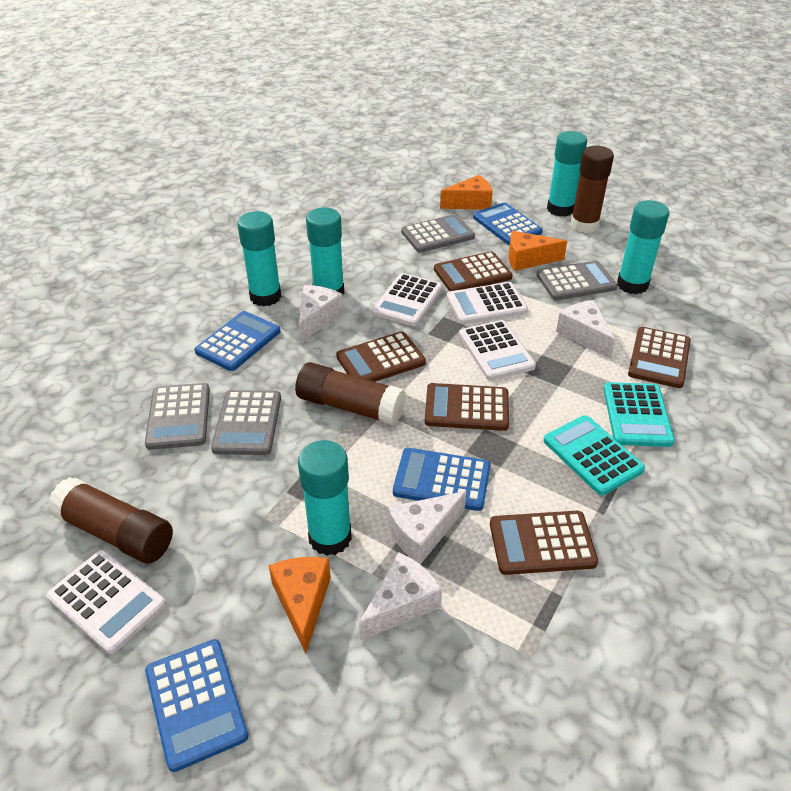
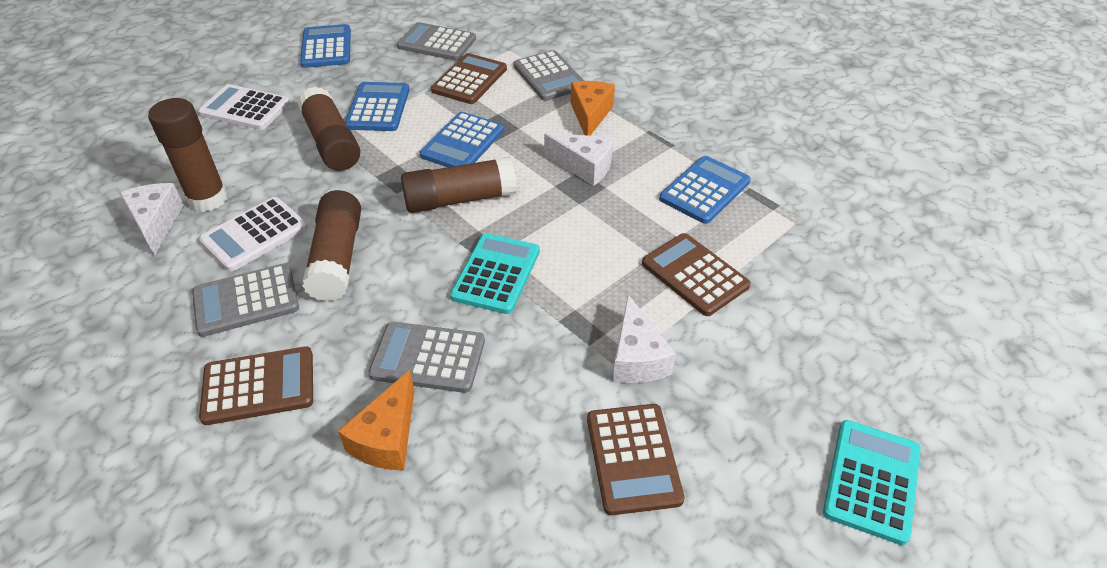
brown calculator: [336,331,426,382] [425,383,509,431] [434,251,513,291] [490,511,598,575] [628,327,691,388] = 5 -> [199,346,313,425] [431,53,507,104] [587,404,685,515] [642,233,751,316] = 4
brown glue stick: [48,477,173,563] [295,362,406,425] [570,146,614,233] = 3 -> [148,98,228,212] [297,86,360,171] [302,190,361,302] [401,156,517,213] = 4
orange cheese: [269,557,331,654] [440,175,493,209] [508,231,567,271] = 3 -> [338,370,415,471] [571,81,615,136] = 2
turquoise glue stick: [237,211,281,307] [298,440,352,556] [306,208,344,294] [547,131,587,217] [617,200,669,294] = 5 -> none = 0
white calculator: [46,550,166,654] [372,273,442,326] [446,282,528,324] [459,320,536,380] = 4 -> [198,84,290,130] [199,197,308,272] = 2
white cheese: [299,285,344,342] [359,552,442,641] [388,491,466,565] [556,300,615,359] = 4 -> [120,183,184,256] [544,133,613,186] [613,295,676,383] = 3

